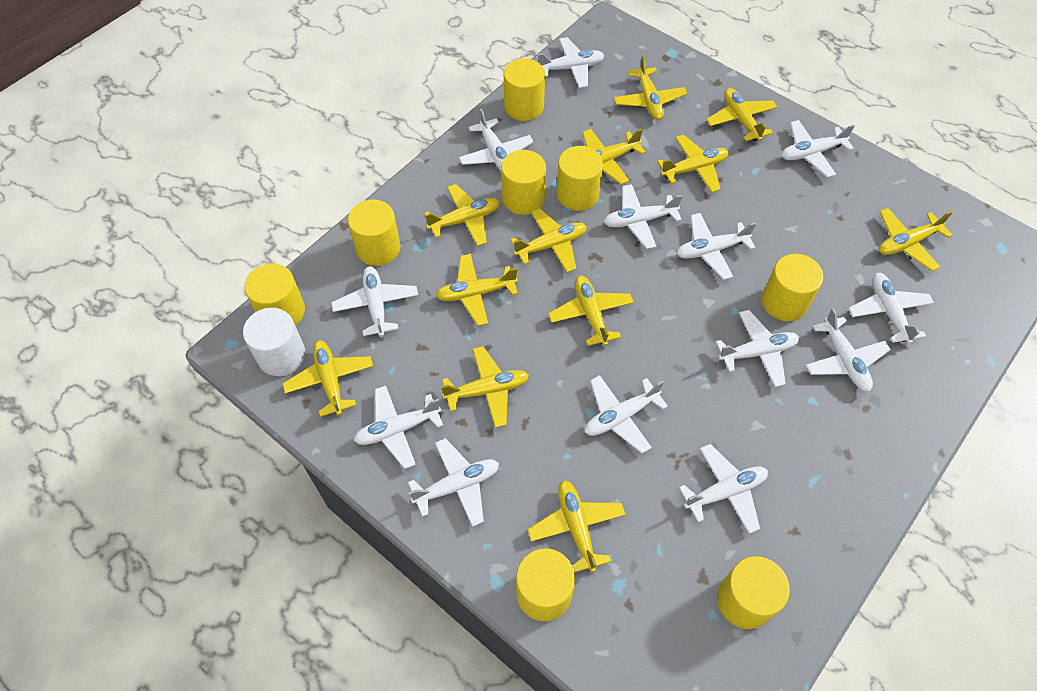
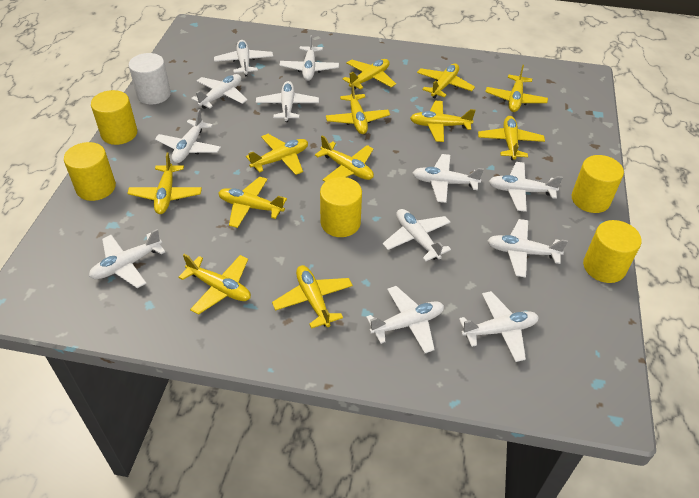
white plane: [331,266,418,337] [354,386,444,469] [408,438,499,527] [459,109,533,171] [536,37,605,88] [585,375,668,453] [604,184,683,249] [677,213,756,280] [679,444,768,534] [716,310,799,387] [782,120,855,178] [805,308,891,392] [848,273,934,344] = 13 -> [89,229,165,288] [155,109,221,163] [191,74,248,109] [214,40,273,76] [256,81,319,122] [279,35,339,81] [366,286,444,353] [383,209,451,262] [412,154,484,203] [459,291,539,362] [487,219,568,278] [489,162,563,212] = 12
yellow cylinder: [244,264,305,326] [348,200,401,266] [501,150,546,215] [504,58,545,121] [516,548,575,621] [557,146,603,211] [717,556,790,629] [762,254,824,321] = 8 -> [64,142,116,201] [91,90,137,145] [320,177,362,237] [572,155,624,213] [583,220,642,283] = 5

